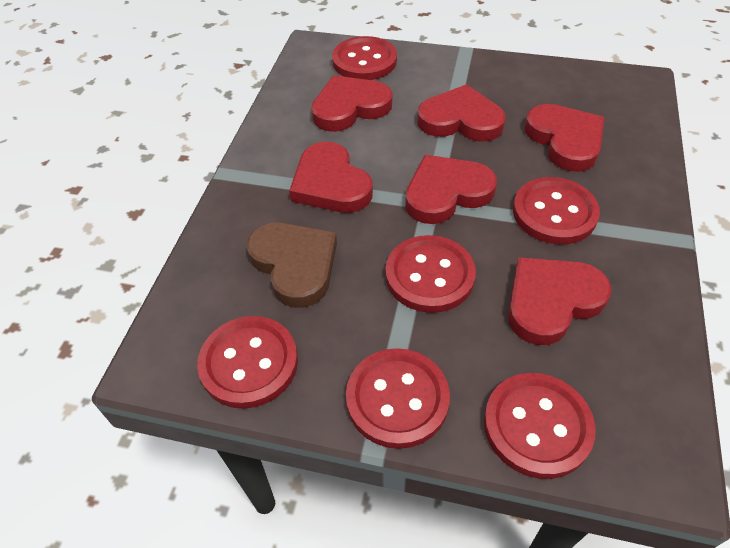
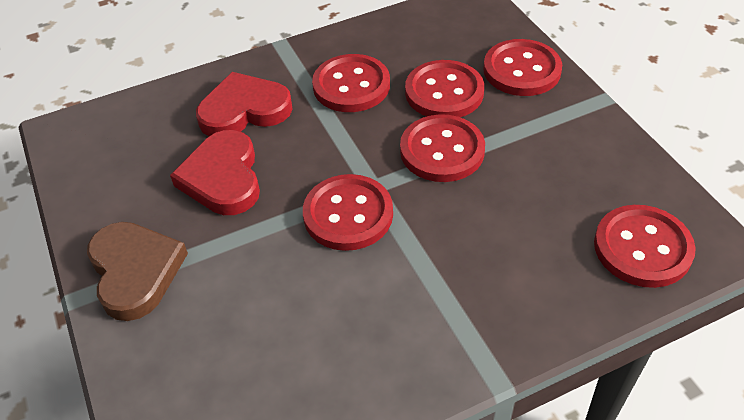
red heart: [289,142,373,213] [311,75,392,132] [405,155,497,224] [417,84,506,142] [508,257,612,345] [524,104,605,172] = 6 -> [170,130,260,215] [196,72,293,136] = 2

